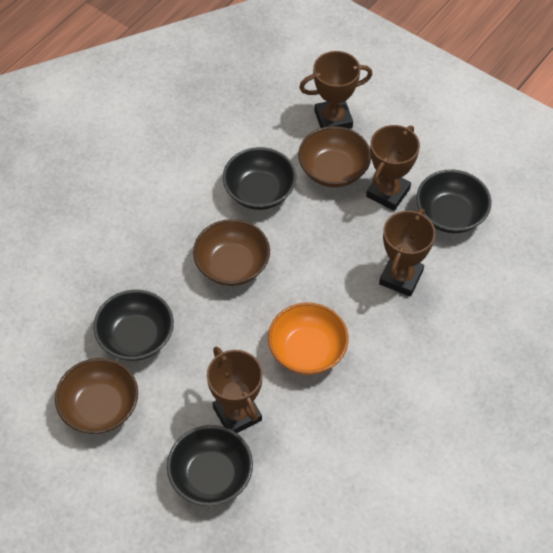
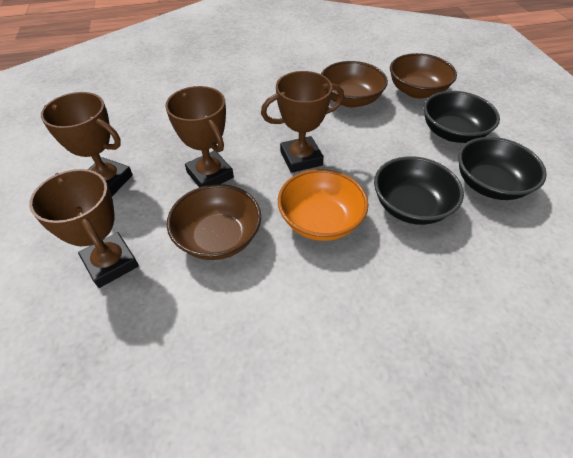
black bowl: [93,290,174,361] [167,425,253,506] [223,147,296,210] [416,169,492,233] = 4 -> [374,156,464,225] [424,91,500,143] [458,137,547,200] = 3

